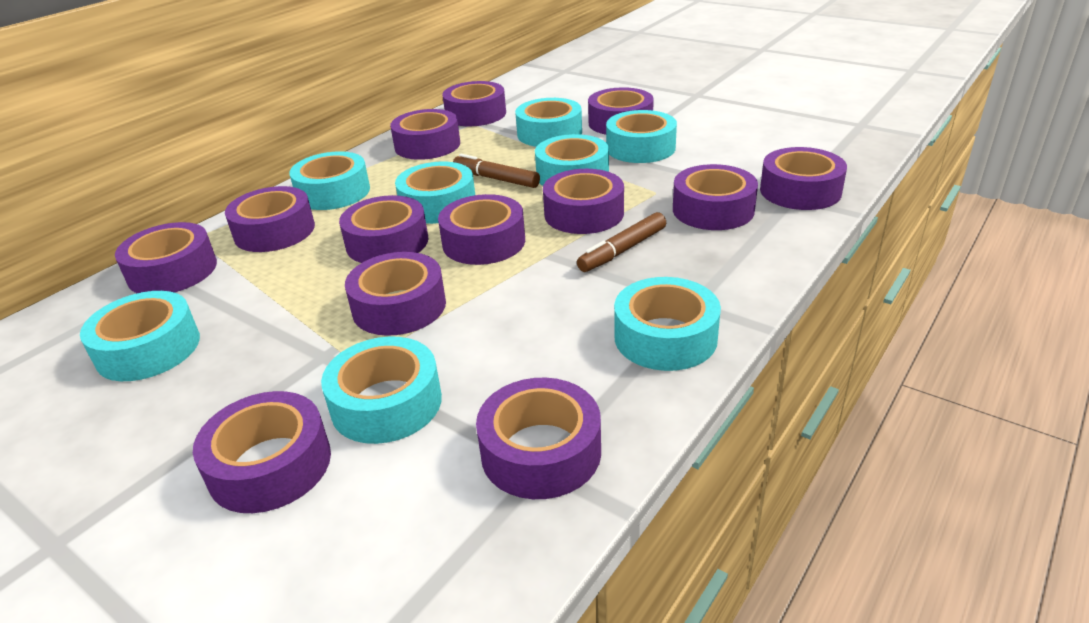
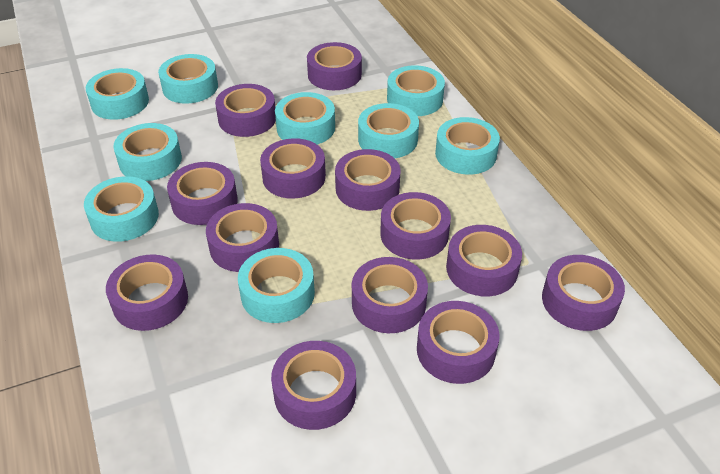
brown marker: [453,154,540,188] [577,212,666,272] = 2 -> none = 0
turquoise tape: [80,291,200,381] [289,151,370,210] [321,337,442,444] [395,162,475,224] [515,98,582,147] [535,134,609,186] [606,110,677,163] [614,277,721,371] = 8 -> [84,176,159,242] [86,68,149,120] [113,123,182,181] [158,54,218,104] [238,248,315,323] [275,92,335,145] [358,103,419,158] [387,65,445,116] [435,117,500,175] = 9

